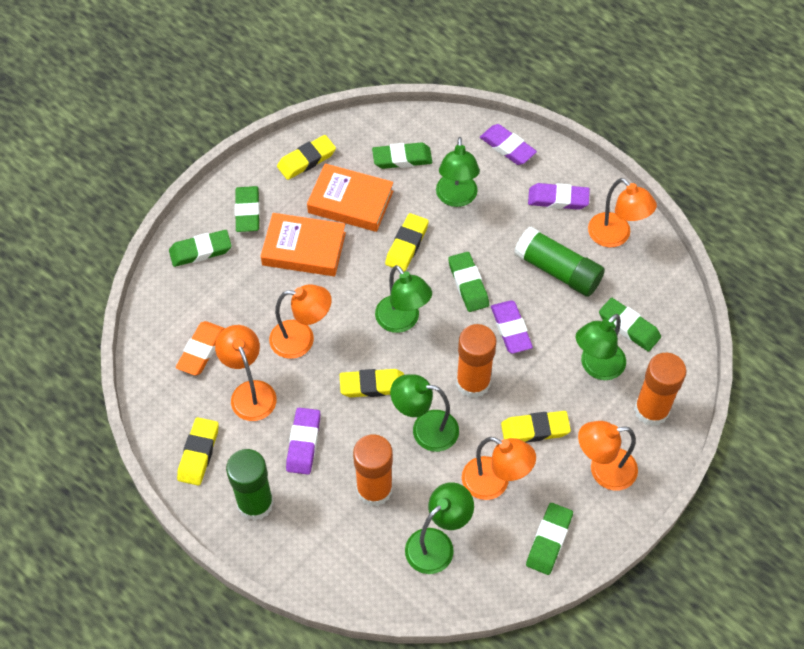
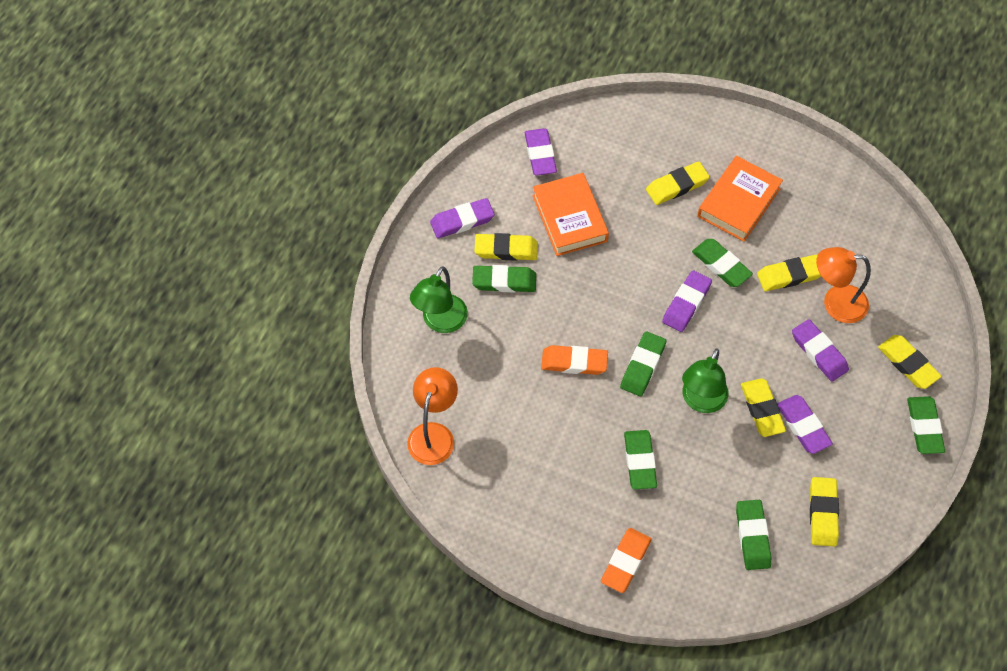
green glue stick: [226,449,274,521] [514,227,605,297] = 2 -> none = 0
green lamp: [375,265,432,333] [390,374,459,452] [405,482,474,574] [436,137,480,207] [576,314,626,380] = 5 -> [410,267,468,333] [682,348,729,413] = 2
orange eraser: [176,321,225,376] = 1 -> [541,345,608,375] [601,528,652,593] = 2
orange glue stick: [353,434,393,506] [456,324,497,398] [634,353,686,426] = 3 -> none = 0
orange lamp: [215,325,277,421] [269,284,332,359] [462,437,536,500] [578,421,638,491] [588,178,657,247] = 5 -> [407,367,458,465] [816,247,871,323] = 2
purple eraser: [286,408,320,474] [480,124,537,165] [491,300,533,354] [528,183,590,210] = 4 -> [430,198,495,238] [525,128,557,176] [662,271,712,332] [777,395,833,454] [792,319,849,381] = 5
yellow eraser: [177,417,219,486] [277,135,336,180] [339,369,404,397] [385,213,429,272] [501,411,571,443] = 5 -> [474,233,538,261] [646,161,710,205] [741,378,786,437] [757,254,821,291] [810,477,839,547] [878,335,942,389] = 6

